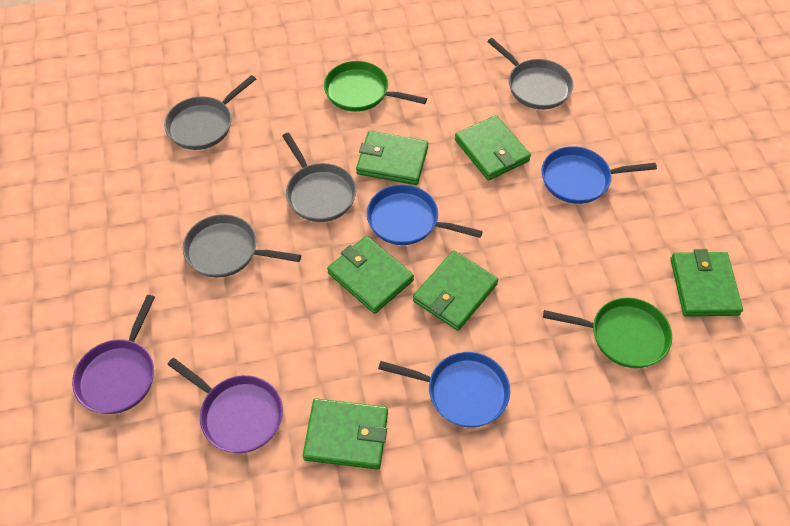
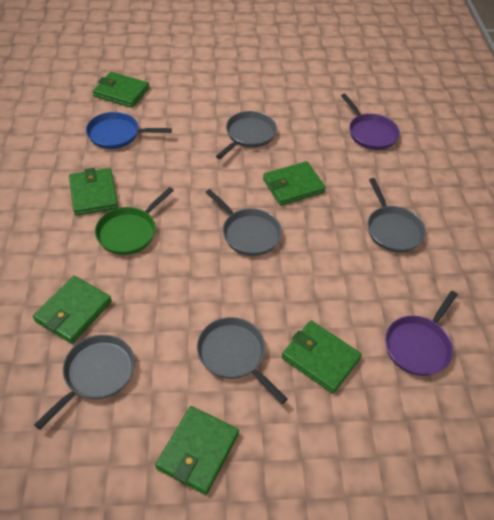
blue pan: [367,185,483,245] [378,352,510,427] [541,146,657,204] = 3 -> [86,112,172,149] = 1
green pan: [324,61,427,112] [543,298,672,368] = 2 -> [95,187,174,255] = 1
grey pan: [164,75,256,150] [183,214,301,278] [282,132,356,222] [487,38,573,110] = 4 -> [34,335,135,430] [197,317,288,404] [205,189,282,256] [216,111,277,159] [367,178,426,253] = 5

